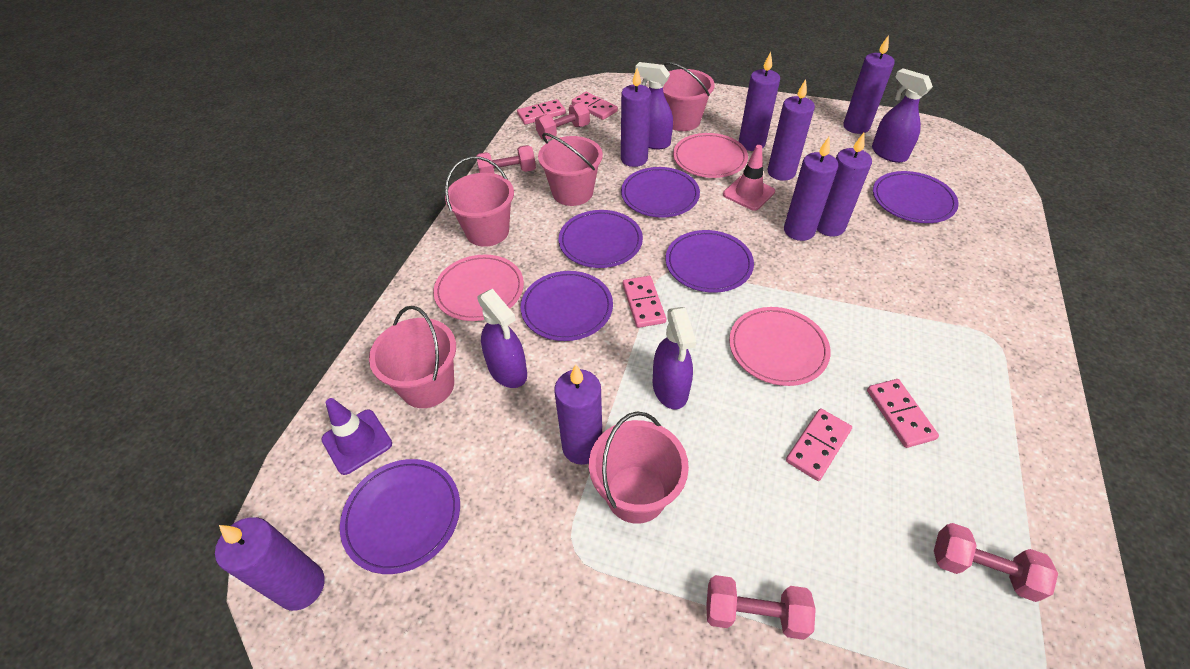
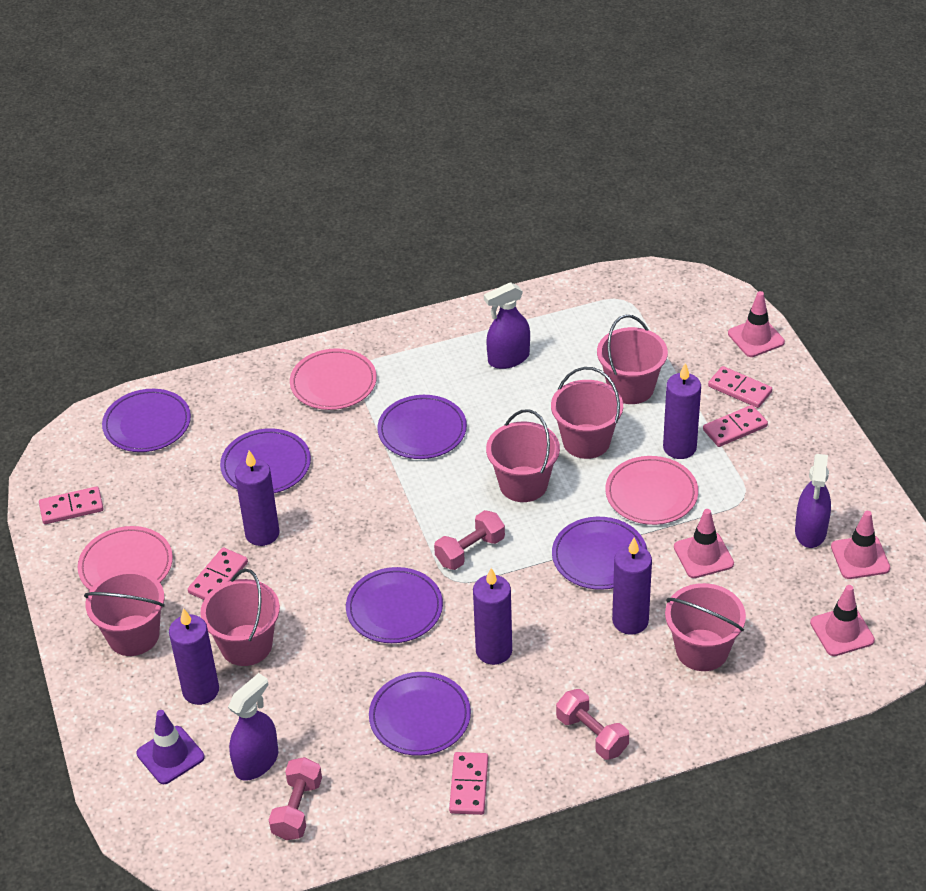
pink bucket: [369,306,456,408] [445,156,514,247] [538,133,603,206] [589,411,689,524] [663,62,715,131] = 5 -> [84,570,165,656] [200,569,280,666] [486,409,560,502] [551,367,623,459] [597,315,668,404] [665,583,746,671] = 6
pink dumbbell: [476,145,536,174] [535,102,590,140] [706,575,816,640] [934,523,1058,602] = 4 -> [269,757,322,840] [434,510,505,570] [556,689,629,760] = 3
pink traffic cone: [723,145,775,211] = 1 -> [674,509,734,578] [728,291,785,357] [810,585,875,656] [831,511,890,579] = 4
purple candle: [215,517,325,611] [554,364,602,465] [621,68,651,167] [739,52,780,151] [767,79,815,181] [784,137,838,241] [817,133,872,237] [843,35,895,134] = 8 -> [169,608,219,705] [235,450,279,546] [473,568,512,665] [612,538,652,635] [663,363,701,459] = 5
purple spray bottle: [477,289,527,388] [635,62,673,149] [653,307,696,409] [872,68,933,163] = 4 -> [228,673,278,781] [484,282,530,369] [795,454,831,548] = 3

